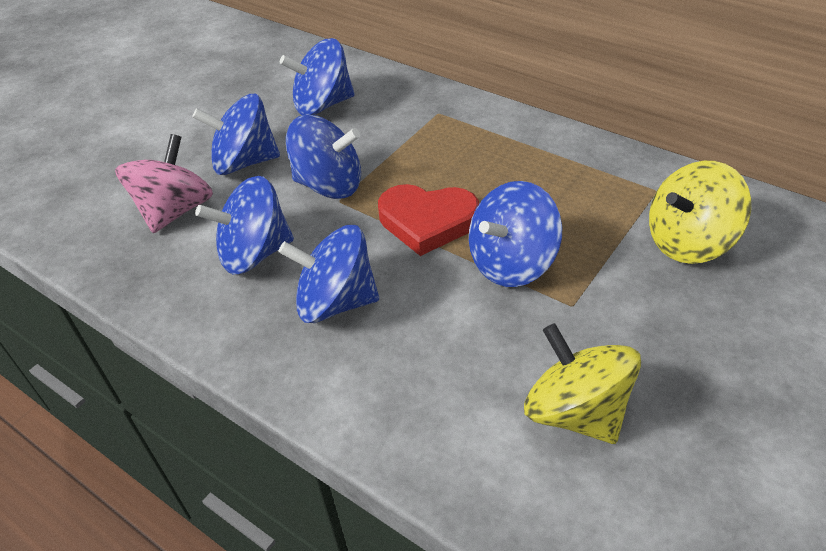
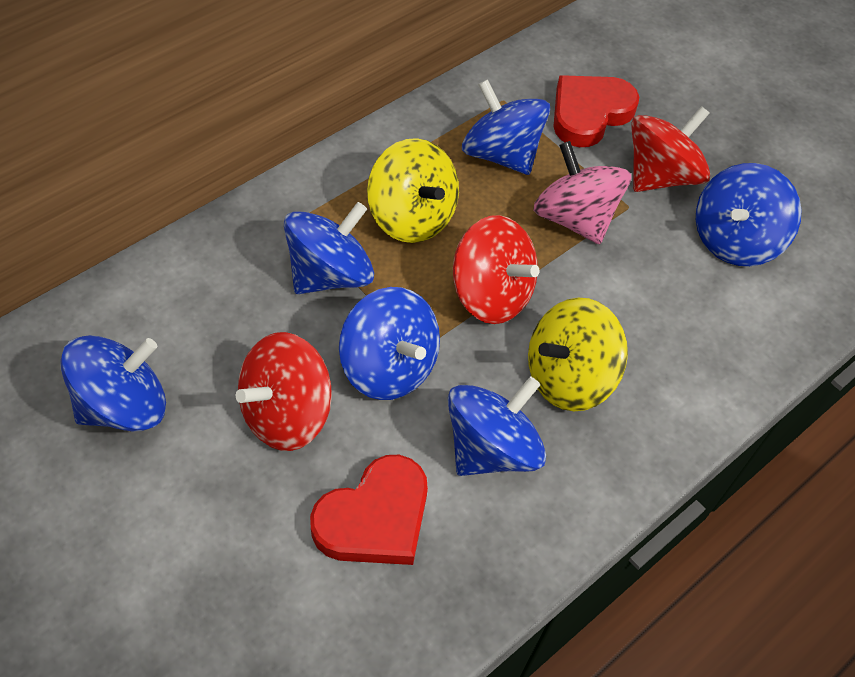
red heart: [378,184,479,256] = 1 -> [310,455,428,565] [553,75,639,147] = 2
red spinning top: none = 0 -> [236,332,332,451] [453,215,539,324] [631,106,710,192] = 3

